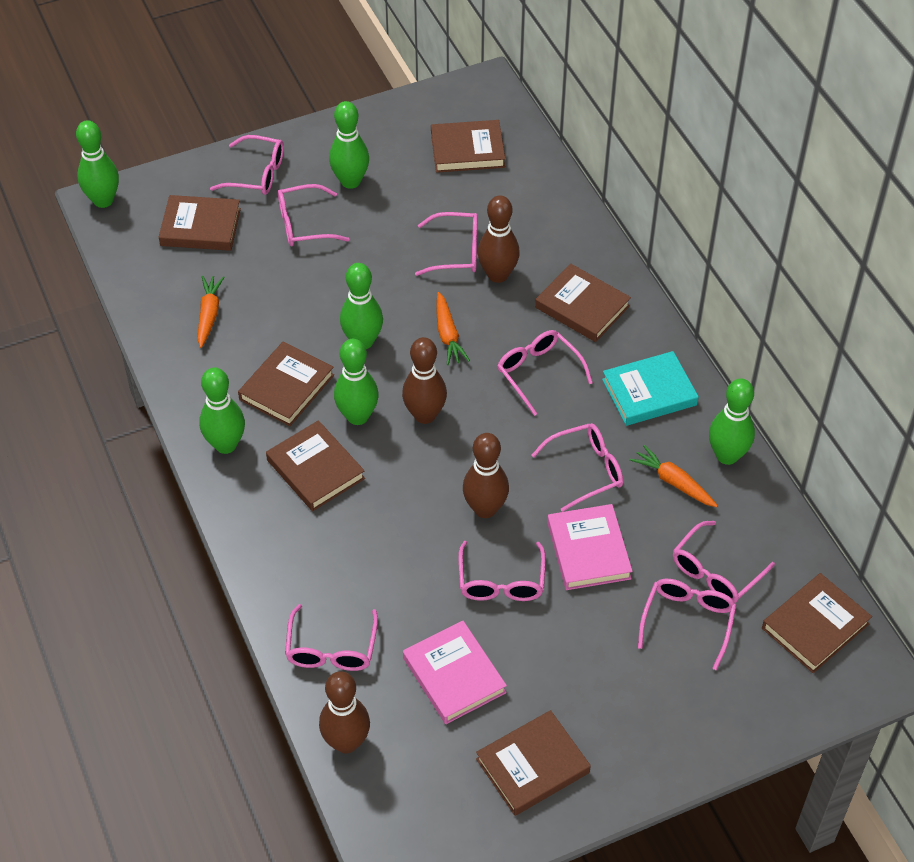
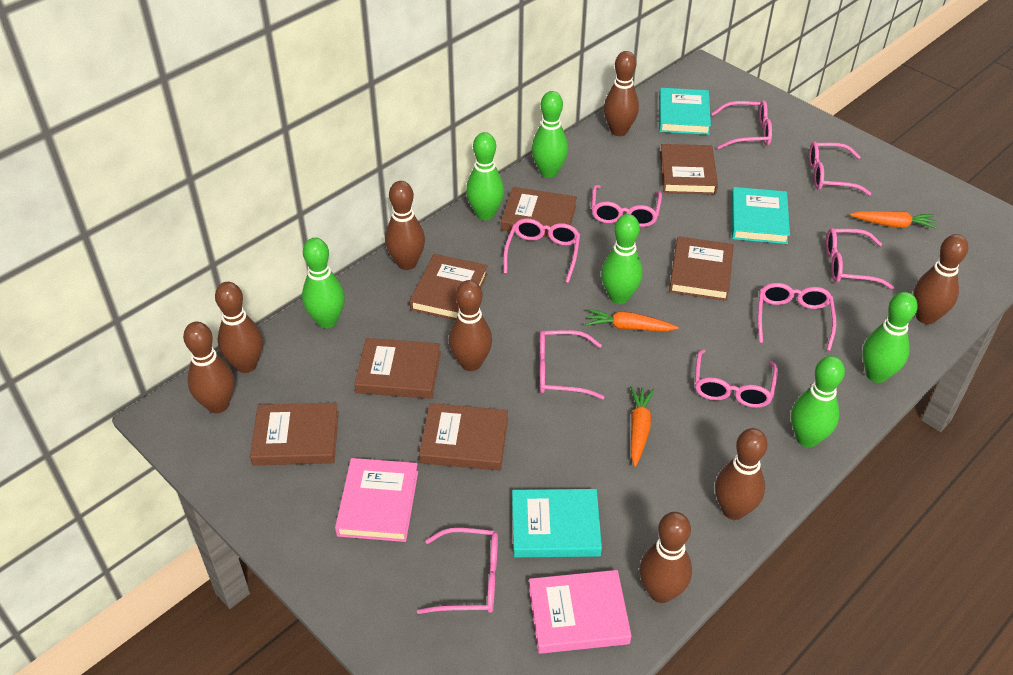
brown bowling pin: [319,671,370,753] [402,337,447,424] [463,433,509,518] [478,195,520,283] = 4 -> [183,322,235,413] [215,282,263,373] [385,181,425,270] [449,280,492,371] [604,51,639,136] [639,512,692,603] [715,428,768,520] [913,234,968,324] = 8
turquoise book: [602,351,699,426] = 1 -> [512,489,602,558] [659,88,711,135] [731,187,790,244] = 3

